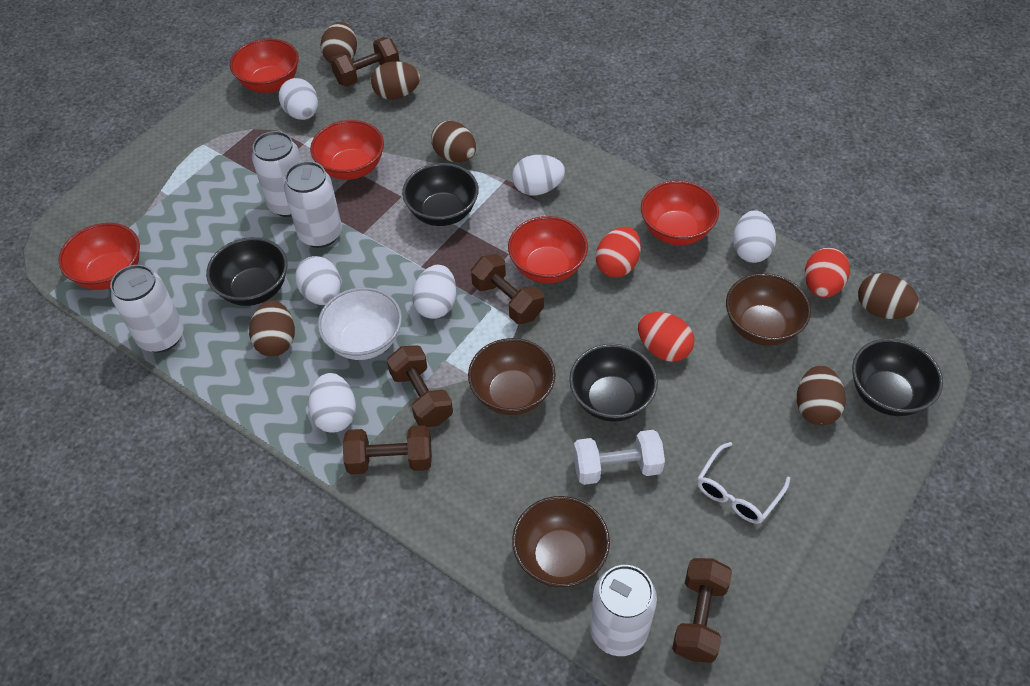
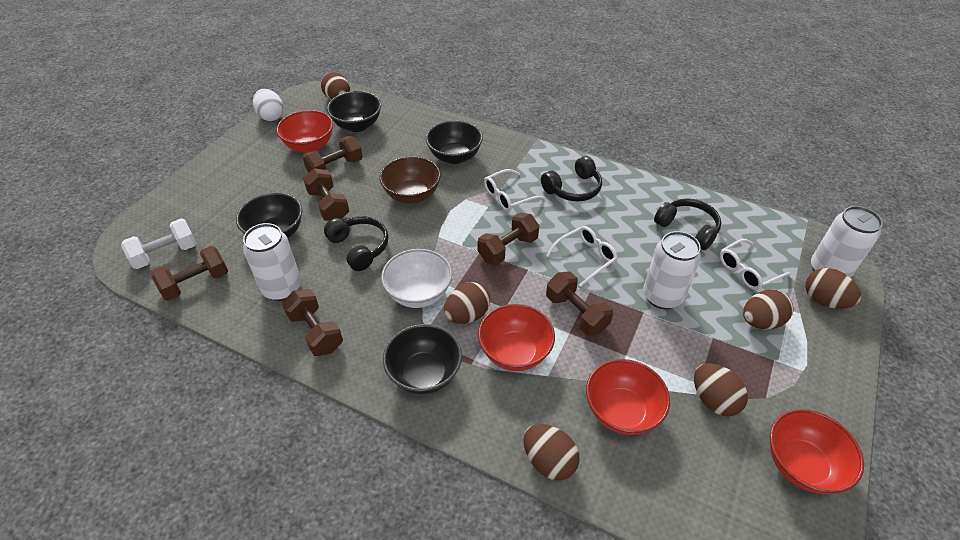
black headphones: none = 0 -> [324,216,389,271] [541,156,602,202] [654,198,721,250] = 3
brown bowl: [468,338,556,415] [512,496,610,588] [726,273,811,346] = 3 -> [380,156,441,204] = 1
brown dumbbell: [330,37,400,87] [343,425,432,475] [387,345,453,427] [471,254,544,324] [672,558,732,663] = 5 -> [151,246,228,301] [282,289,343,356] [303,136,363,173] [303,168,349,221] [478,213,539,265] [546,272,613,336] = 6
red bowl: [58,223,140,290] [230,38,299,93] [310,120,384,180] [508,216,588,283] [641,181,719,245] = 5 -> [276,110,333,153] [478,304,555,371] [586,359,670,435] [770,409,864,494] = 4
red egg: [596,227,641,278] [638,312,695,362] [805,247,850,298] = 3 -> none = 0
white can: [110,265,183,353] [252,131,302,217] [284,161,342,248] [589,565,657,656] = 4 -> [243,223,301,301] [643,231,701,309] [811,206,883,278] = 3
white egg: [279,78,318,120] [295,256,341,305] [308,373,356,433] [412,265,456,319] [512,155,565,196] [733,210,776,263] = 6 -> [253,89,283,121] = 1
white glasses: [697,442,790,524] = 1 -> [484,169,545,211] [546,226,618,287] [720,239,791,290] = 3

